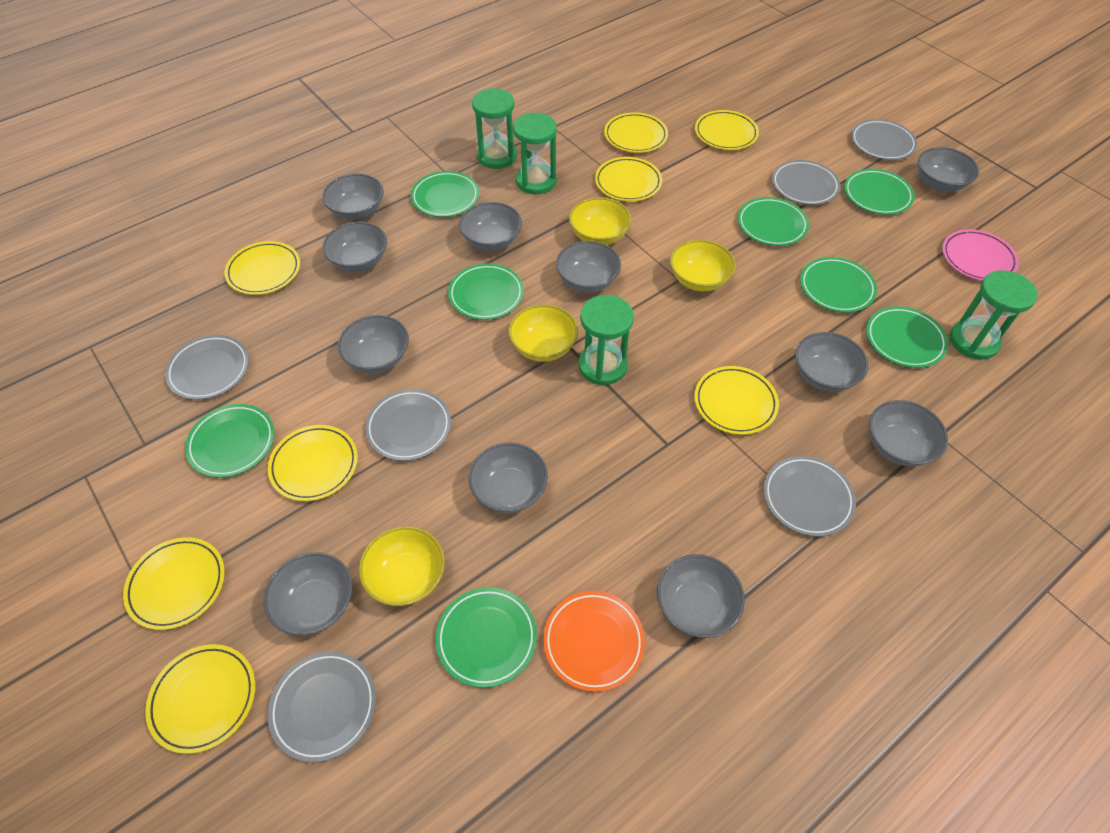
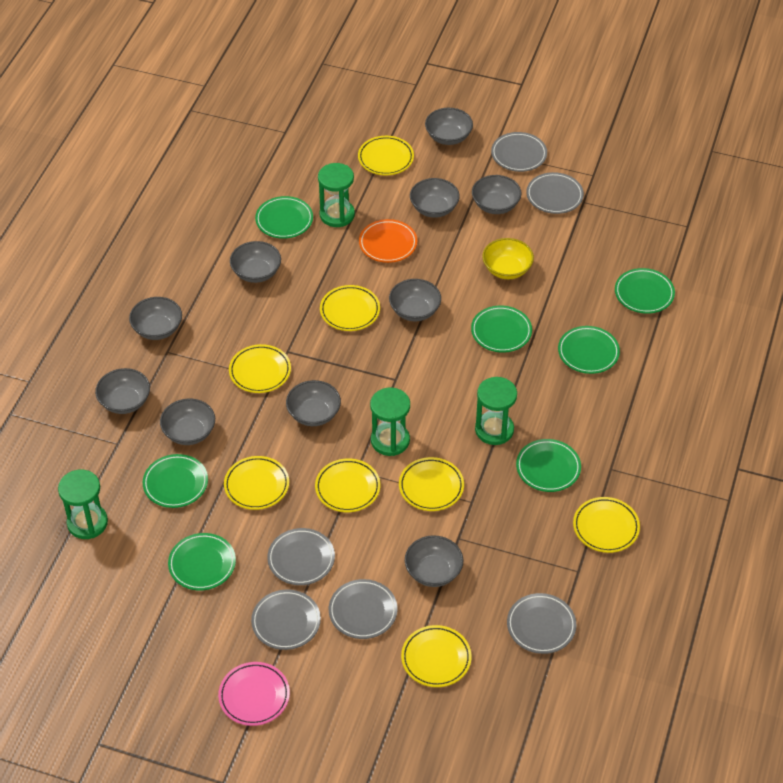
green plate: [185,404,275,478] [411,171,479,217] [436,587,537,688] [448,263,524,320] [738,197,809,246] [800,257,877,313] [844,169,915,215] [866,306,948,368] = 8 -> [143,454,208,508] [168,533,236,591] [255,196,313,239] [471,305,532,353] [516,439,581,492] [558,326,620,374] [615,268,675,314] = 7
grey bowl: [264,552,352,636] [322,174,384,220] [322,222,387,272] [338,315,409,373] [459,202,522,251] [468,443,548,513] [556,241,621,293] [657,554,745,638] [795,332,868,392] [869,400,948,466] [918,147,979,192] = 11 -> [95,368,150,414] [129,297,182,340] [160,399,215,445] [230,241,281,283] [286,380,341,426] [389,279,441,321] [405,535,463,587] [410,178,460,218] [425,108,473,145] [472,175,522,214] = 10
yellow bowl: [359,526,445,606] [509,304,578,362] [569,197,631,245] [670,240,736,291] = 4 -> [482,238,534,279] = 1

